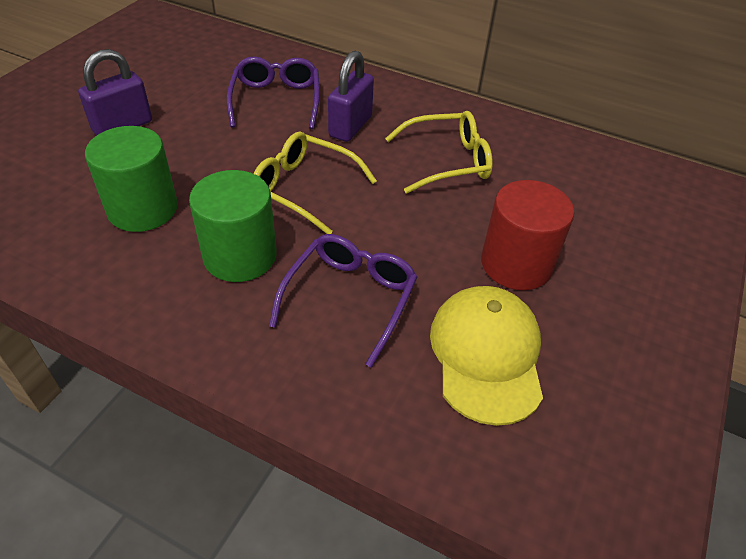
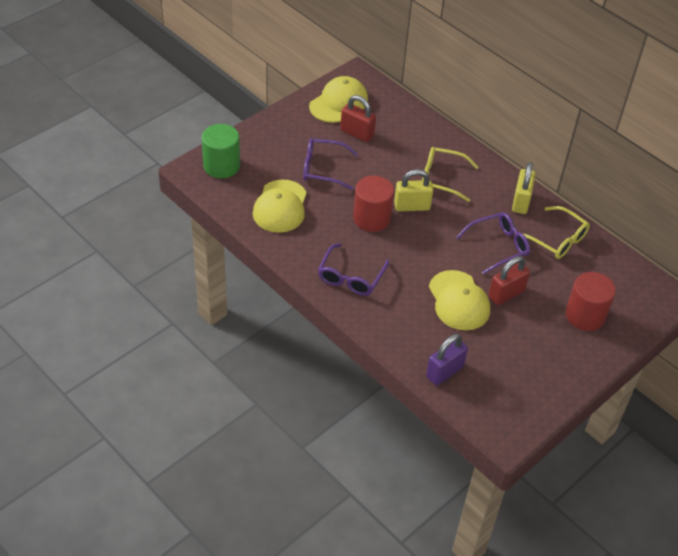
green cylinder: [85,126,178,232] [189,170,277,282] = 2 -> [202,124,240,178] = 1
purple glasses: [227,57,320,129] [269,234,418,368] = 2 -> [303,138,359,190] [318,243,389,296] [457,213,530,275] = 3
purple padlock: [78,49,152,135] [328,50,374,142] = 2 -> [426,334,468,386] = 1
red cylinder: [481,180,574,290] = 1 -> [353,176,394,232] [565,272,616,331] = 2
red padlock: none = 0 -> [340,95,376,142] [489,256,530,305] = 2
yellow cap: [430,286,543,426] = 1 -> [253,180,307,233] [309,76,368,123] [429,270,490,330] = 3
yellow padlock: none = 0 -> [394,169,433,211] [512,162,536,214] = 2

